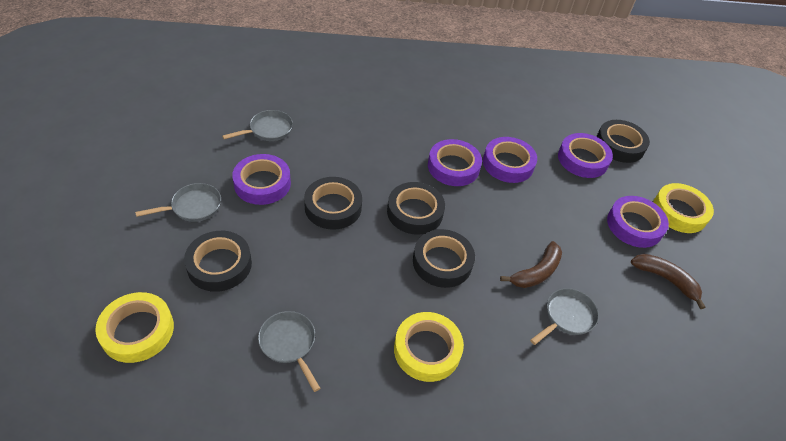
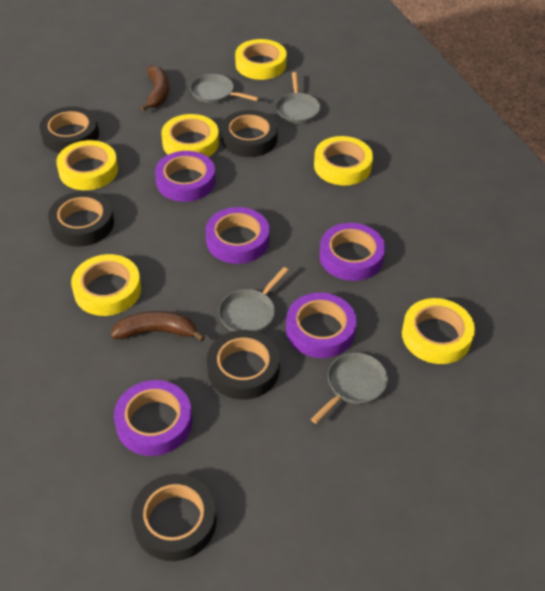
yellow tape: [95,292,174,363] [394,312,464,382] [653,183,714,233] = 3 -> [56,140,118,190] [71,254,141,316] [161,114,219,157] [235,39,287,80] [314,136,373,186] [402,298,475,364] = 6

